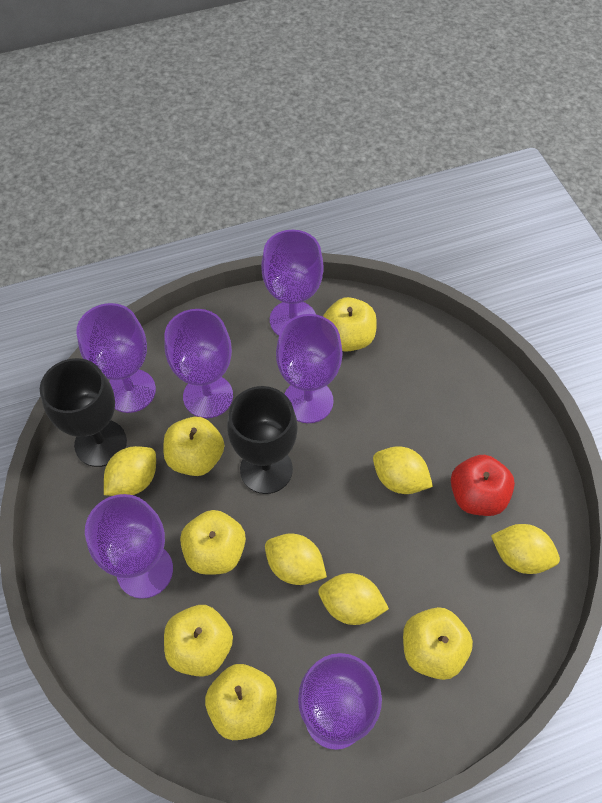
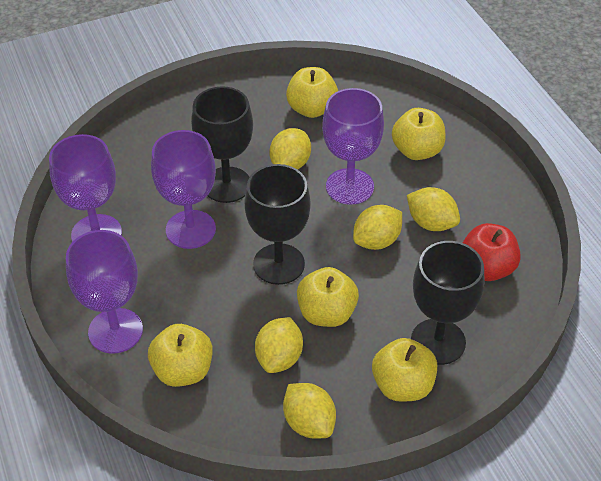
black goblet: [40,358,127,467] [227,386,298,494] = 2 -> [191,86,253,203] [245,164,311,285] [411,241,484,365] = 3
purple goblet: [76,303,156,413] [85,494,173,599] [165,309,233,418] [261,230,324,336] [276,314,343,423] [298,653,382,750] = 6 -> [49,134,122,242] [66,230,143,354] [151,130,216,249] [322,88,384,205] = 4
yellow apple: [164,417,224,476] [164,605,233,677] [180,510,246,575] [205,664,277,740] [323,297,377,352] [403,607,473,680] = 6 -> [148,324,212,387] [286,67,338,118] [297,267,359,327] [372,338,437,402] [392,108,446,160] = 5

